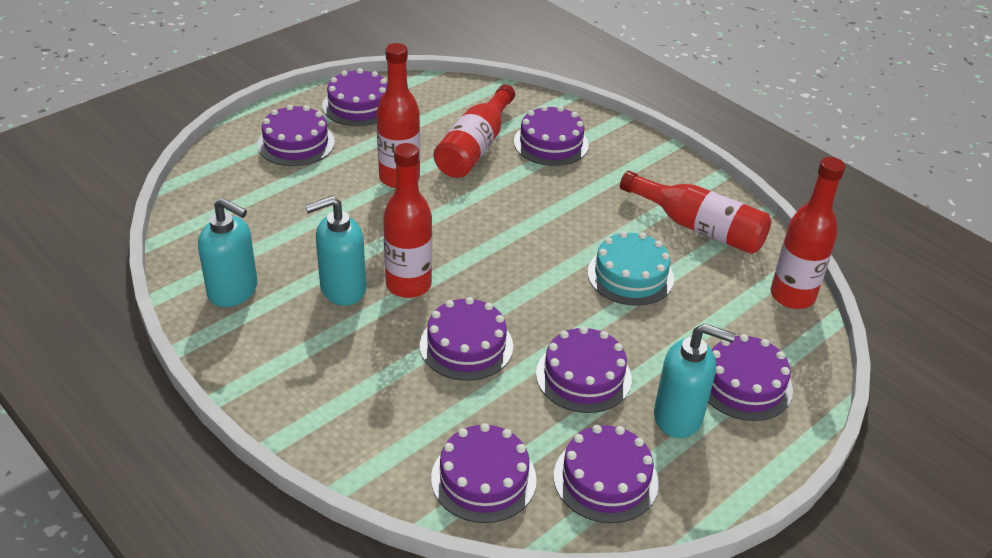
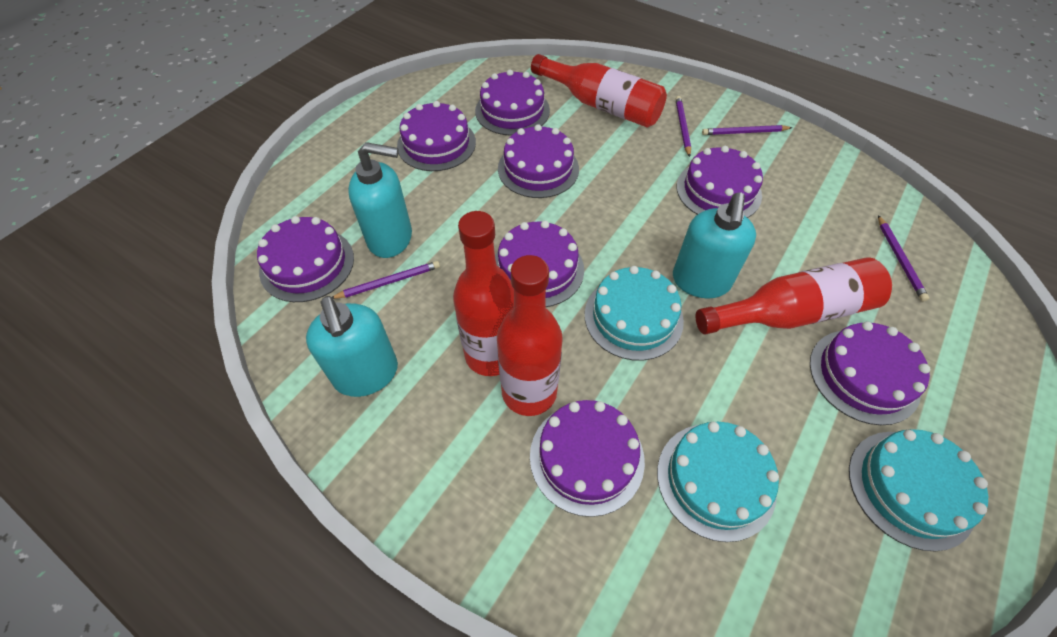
purple pencil: none = 0 -> [332,261,440,299] [675,96,691,157] [702,125,792,135] [878,215,929,301] = 4
red bottle: [376,43,420,188] [383,143,432,298] [434,84,515,178] [620,171,771,254] [771,157,845,309] = 5 -> [453,211,514,376] [497,255,563,416] [531,54,667,128] [696,257,892,334] = 4
turquoise cake: [588,231,674,306] = 1 -> [585,266,684,361] [657,422,779,542] [849,429,988,552] = 3

